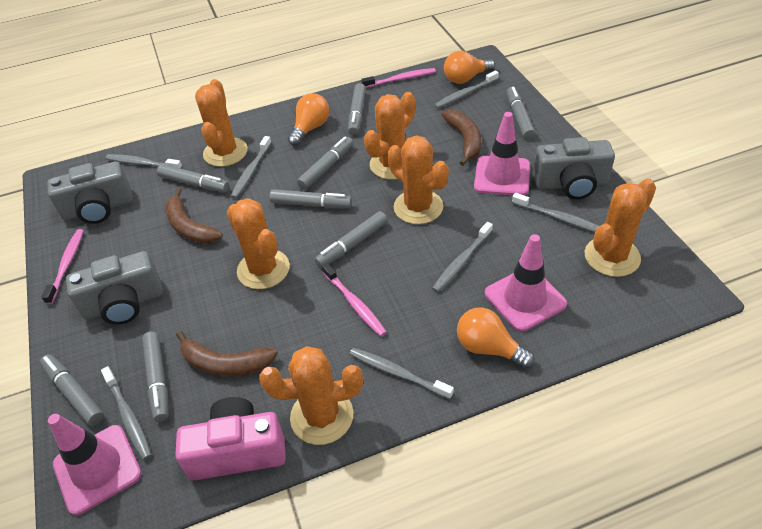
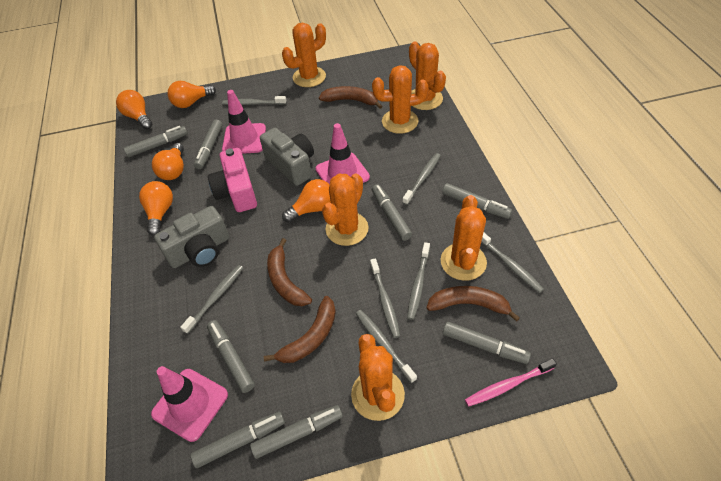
brown banana: [165,188,223,244] [176,331,278,376] [441,110,481,166] = 3 -> [264,296,336,363] [267,238,312,306] [319,86,382,109] [427,286,520,322] = 4
grey camera: [47,161,133,224] [66,251,163,325] [533,137,615,199] = 3 -> [154,206,229,268] [260,128,314,186] = 2
orange light bulb: [288,93,329,146] [444,51,495,84] [457,308,535,369] = 3 -> [116,90,152,129] [139,181,173,236] [152,143,184,180] [167,81,216,108] [282,179,331,223] = 5
pink toothbrush: [41,229,84,304] [322,263,387,337] [361,68,436,88] = 3 -> [465,358,557,407] = 1

